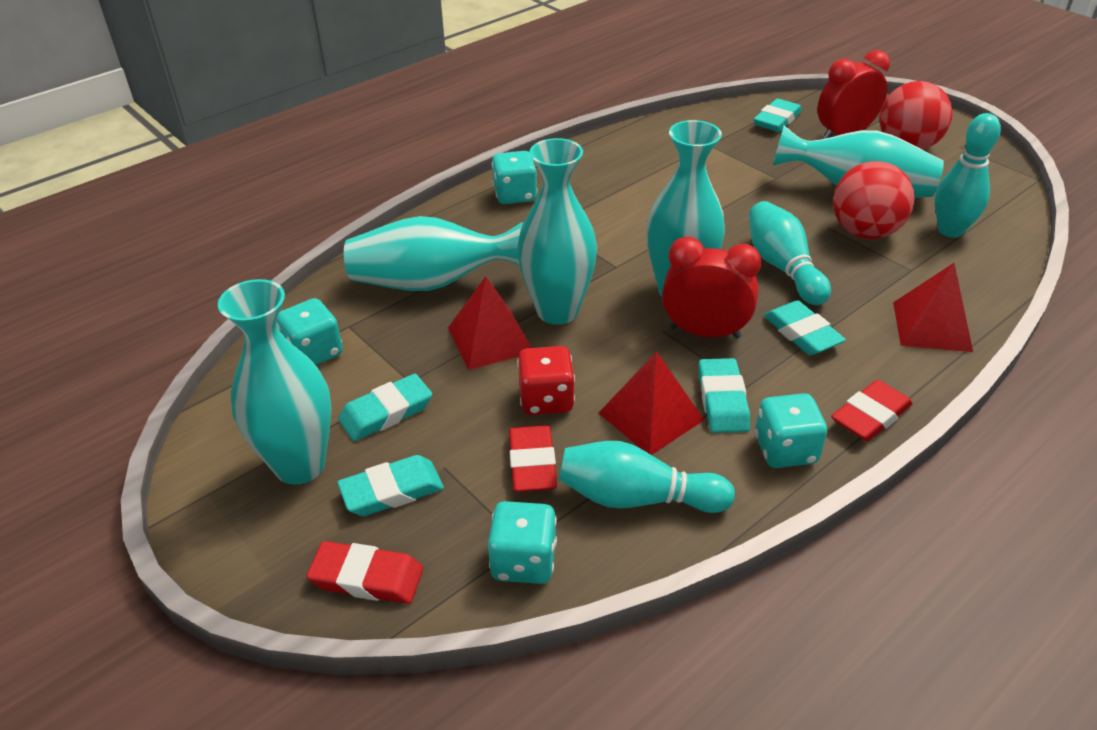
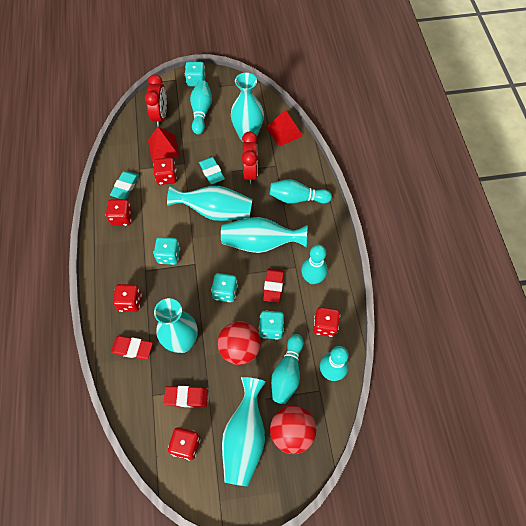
red dice: [517,346,575,415] = 1 -> [106,199,132,226] [113,284,142,312] [153,158,177,185] [168,427,201,461] [313,307,340,337] = 5
red pyramid: [448,276,532,370] [599,352,704,455] [893,263,973,352] = 3 -> [148,127,180,162] [266,110,303,147] = 2
turquoise bowling pin: [559,441,735,513] [749,201,831,305] [934,113,1001,238] = 3 -> [190,81,212,134] [270,179,332,204] [271,334,304,404] [301,245,328,284] [320,346,349,381] = 5
turquoise eraser: [337,455,444,516] [338,374,432,441] [699,358,750,433] [753,98,802,132] [764,300,846,355] = 5 -> [110,171,139,199] [199,157,225,184] = 2

